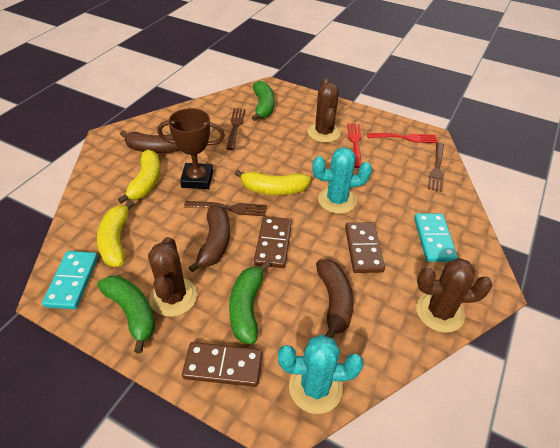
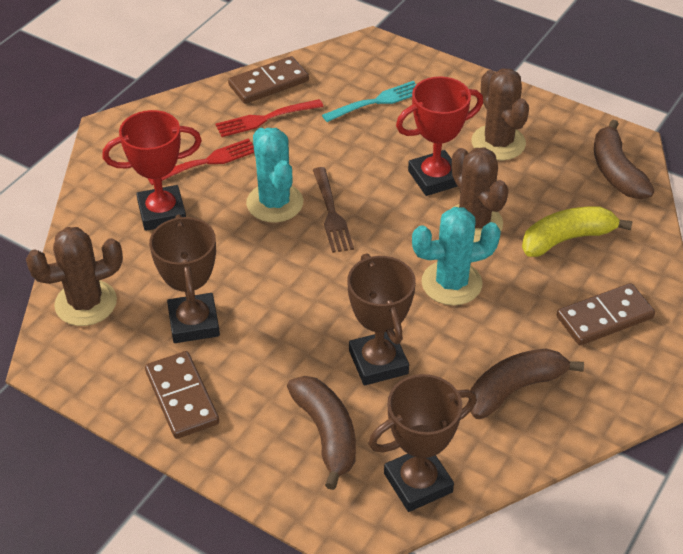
brown fork: [184,201,267,216] [226,108,246,150] [428,142,444,192] = 3 -> [313,167,354,253] = 1
brown trophy: [158,108,225,189] = 1 -> [149,215,220,343] [347,253,416,385] [368,374,477,512] = 3
green banana: [98,276,155,353] [229,261,270,344] [252,81,274,121] = 3 -> none = 0
red trophy: none = 0 -> [102,110,202,231] [396,76,483,196] = 2
turquoise domino: [42,251,98,309] [414,213,458,262] = 2 -> none = 0
turquoise fork: none = 0 -> [322,81,417,122] = 1
yellow banana: [97,200,135,267] [118,150,161,204] [235,169,311,195] = 3 -> [522,206,632,257] = 1

